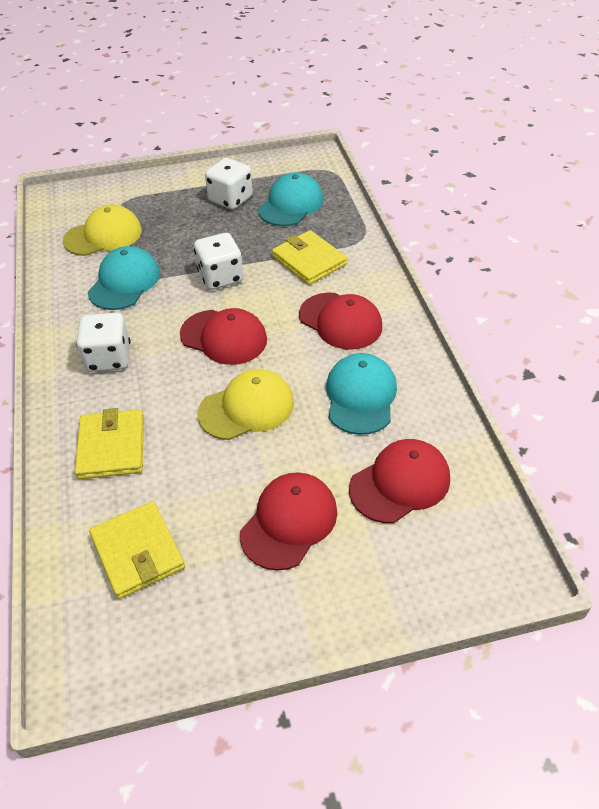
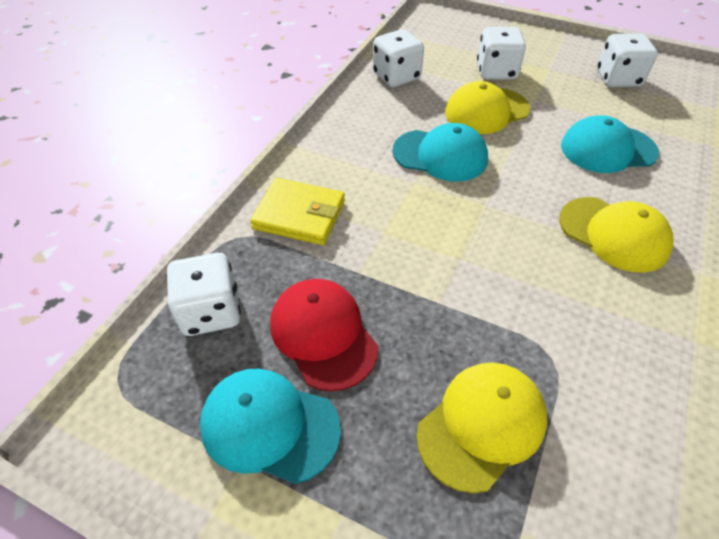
red cap: [180,308,267,365] [240,472,337,571] [299,293,382,350] [349,439,450,523] = 4 -> [270,279,378,391] = 1
white dice: [76,313,130,372] [194,233,243,290] [205,158,253,210] = 3 -> [166,253,241,336] [373,29,424,87] [477,27,526,80] [597,33,658,87] = 4
yellow cap: [63,205,142,256] [197,369,294,440] = 2 -> [417,363,548,494] [445,81,530,134] [559,197,673,273] = 3
yellow wallet: [75,408,144,479] [89,501,185,599] [272,230,347,285] = 3 -> [250,178,345,245] = 1

